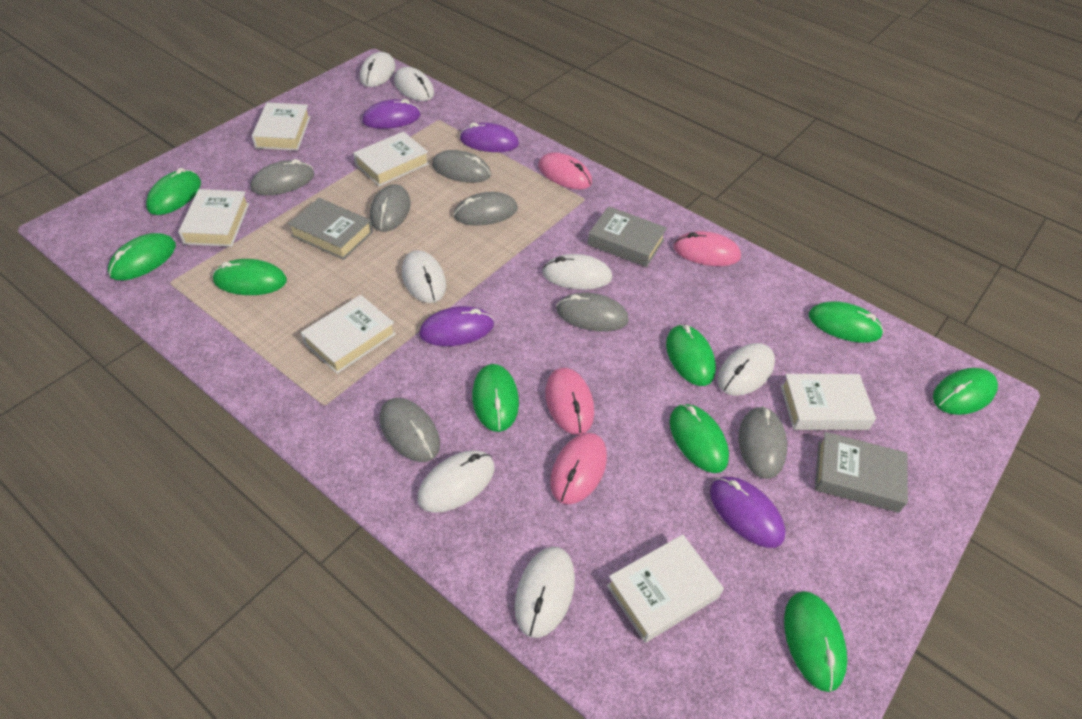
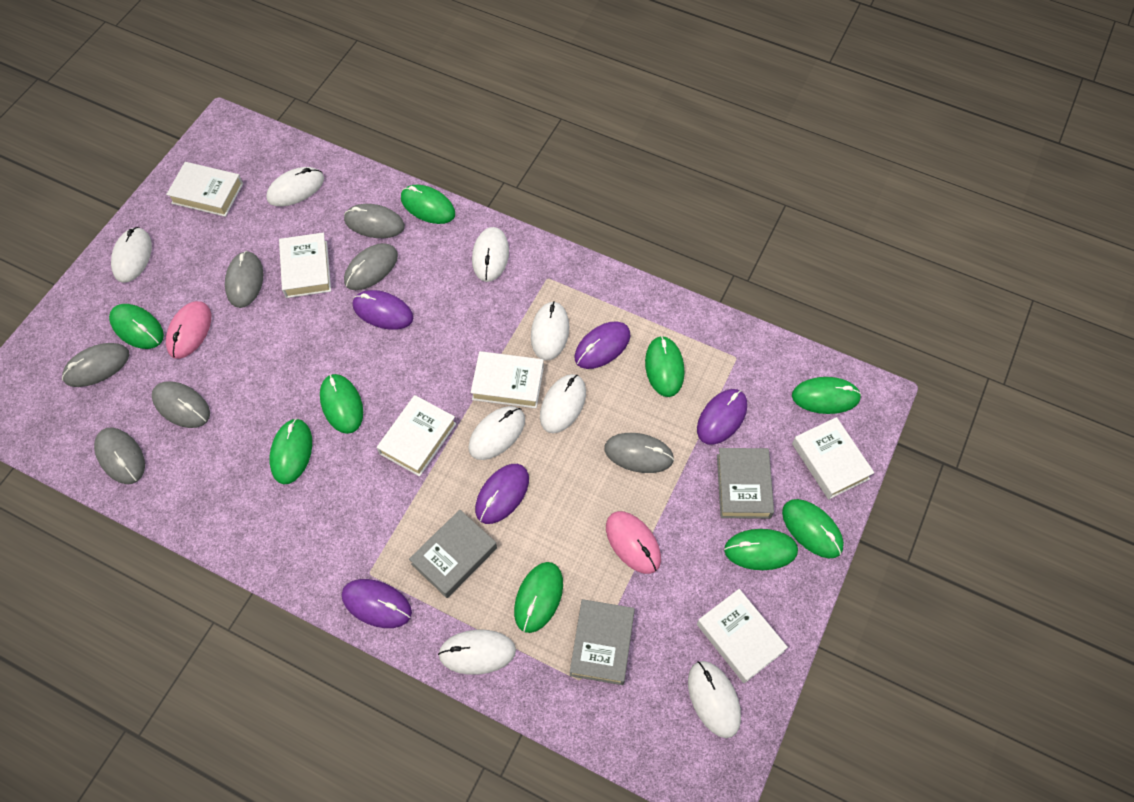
pink mouse: [538,152,592,189] [545,368,594,435] [550,433,607,504] [673,231,741,266] = 4 -> [166,301,211,359] [606,511,661,574] = 2
purple mouse: [362,99,420,129] [419,306,494,346] [460,122,519,152] [710,477,785,548] = 4 -> [342,579,412,628] [353,290,413,330] [475,464,529,524] [574,322,631,369] [697,389,747,445] = 5
white mouse: [360,52,395,87] [394,67,434,101] [402,250,446,303] [418,450,495,513] [515,547,575,638] [542,254,612,290] [717,343,775,396] = 7 -> [111,227,152,283] [266,167,324,206] [438,630,516,675] [468,406,525,460] [472,227,509,282] [531,301,569,361] [540,374,586,433] [688,661,741,738] = 8

